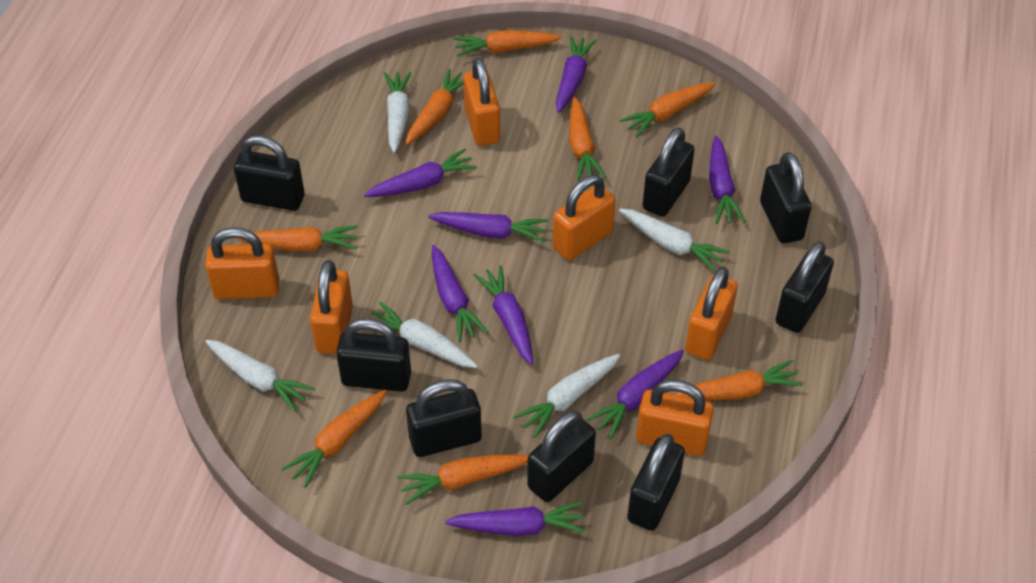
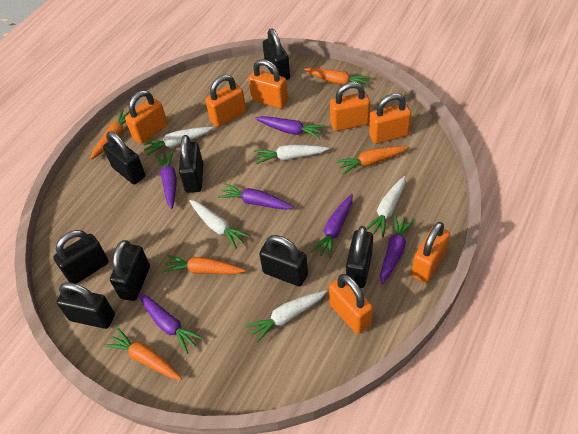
orange carrot: [236,225,358,252] [281,390,387,488] [397,454,529,505] [406,69,463,145] [454,30,562,57] [569,97,606,181] [620,82,716,137] [674,360,803,400] = 8 -> [90,109,130,160] [104,328,182,380] [162,255,246,274] [304,68,371,89] [336,146,409,174] = 5
orange padlock: [205,227,279,299] [310,260,353,354] [463,57,500,146] [553,175,616,260] [636,380,714,456] [685,267,738,360] = 6 -> [125,90,168,144] [205,75,246,127] [248,59,288,109] [329,274,373,334] [330,82,370,131] [369,93,411,144] [411,222,450,283] = 7
purple carrot: [364,149,477,197] [428,212,548,243] [432,245,489,342] [445,502,586,536] [473,265,533,365] [556,35,597,113] [586,350,684,439] [709,136,745,224] = 8 -> [138,293,203,354] [155,151,177,209] [218,183,294,210] [255,116,325,139] [311,194,353,259] [380,215,414,285] = 6

